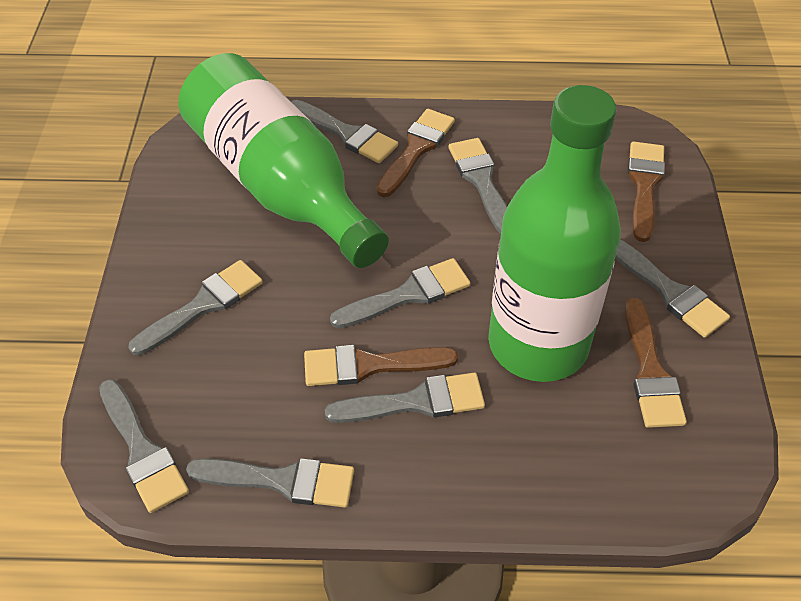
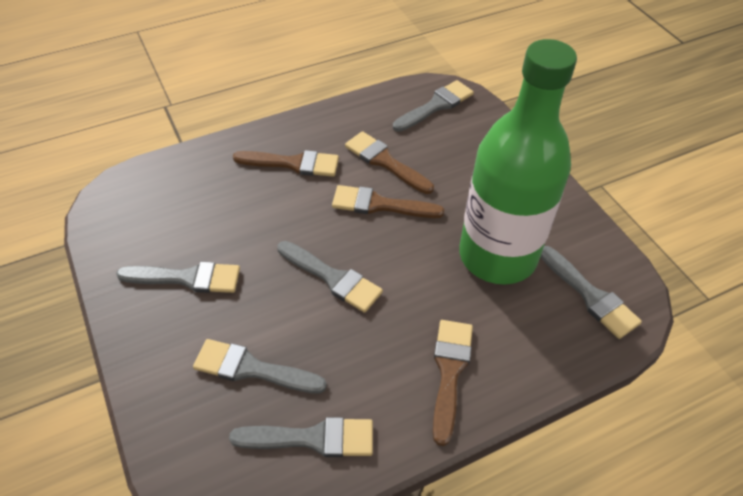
green bottle: [178,53,389,268] [488,85,621,382] = 2 -> [459,39,577,285] = 1
grey brush: [99,379,189,513] [128,260,263,356] [186,458,354,508] [291,100,398,163] [325,373,485,423] [330,258,470,328] [448,138,507,234] [615,239,730,338] = 8 -> [116,262,240,293] [193,339,327,394] [229,417,373,457] [277,241,383,313] [393,80,474,132] [541,246,642,339] = 6

